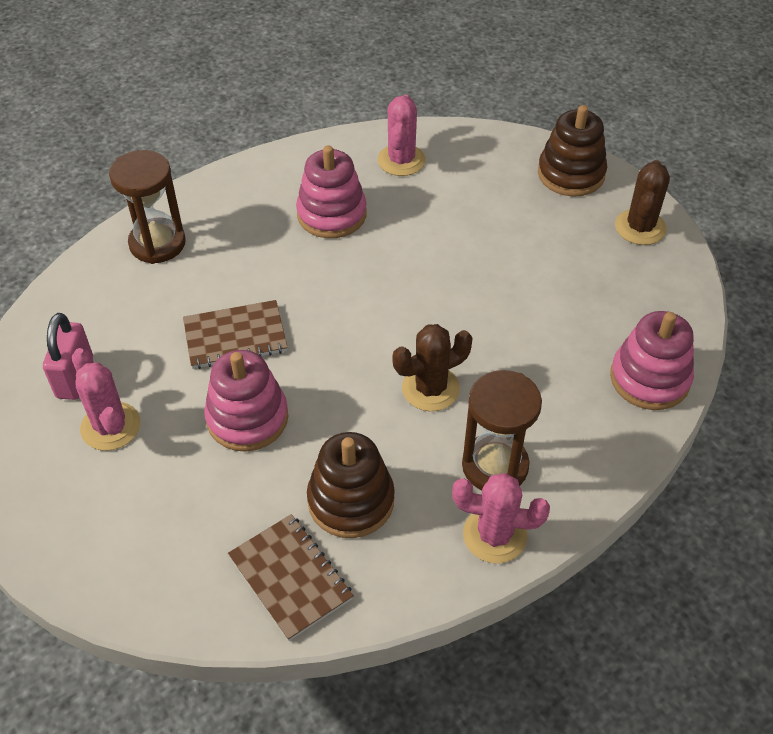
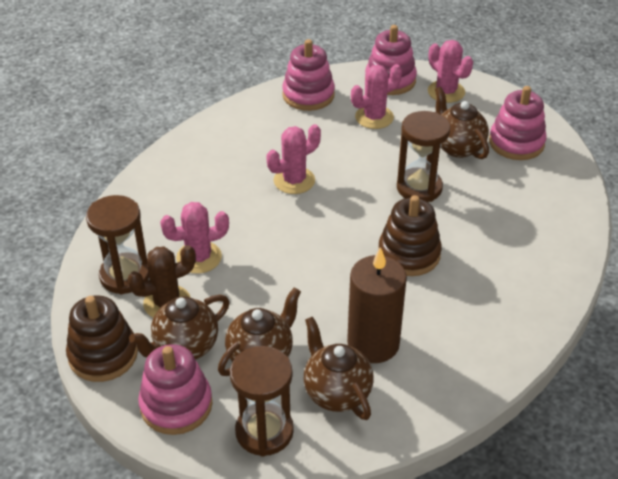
brown cactus: [392,324,472,411] [615,160,670,245] = 2 -> [127,245,196,318] = 1
brown candle: none = 0 -> [347,247,407,363] = 1
brown hourglass: [109,150,186,264] [462,370,542,490] = 2 -> [86,195,149,294] [230,346,294,456] [397,111,450,202] = 3
brown notebook: [183,300,288,369] [228,514,354,641] = 2 -> none = 0
brown teapot: none = 0 -> [129,295,230,359] [218,287,301,376] [304,317,373,420] [435,87,489,159] = 4
pink cactus: [72,348,140,451] [378,95,426,176] [452,473,550,563] = 3 -> [160,202,229,274] [267,124,321,194] [351,64,402,129] [428,40,473,103] = 4
pink padlock: [43,313,93,400] = 1 -> none = 0
pink stacking toy: [204,350,288,452] [296,145,367,238] [610,311,694,410] = 3 -> [138,344,212,435] [282,39,335,111] [365,25,417,95] [489,86,547,160] = 4

